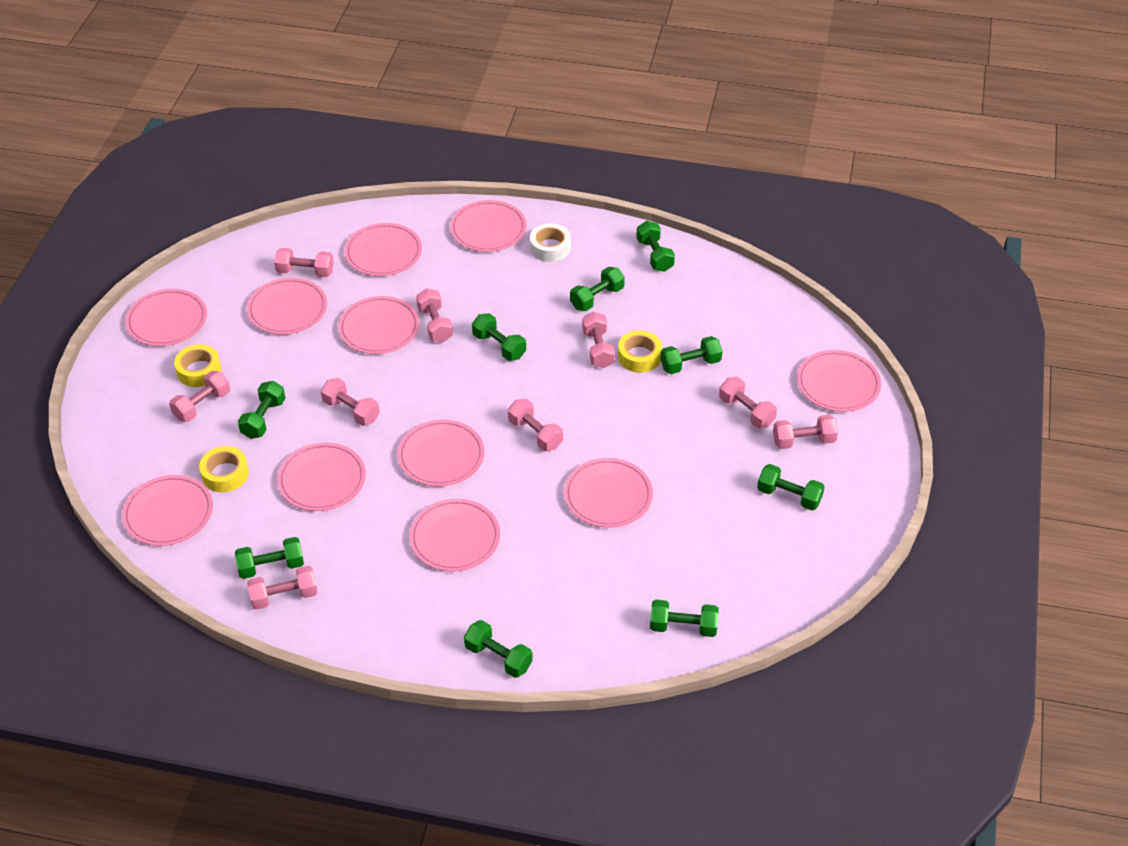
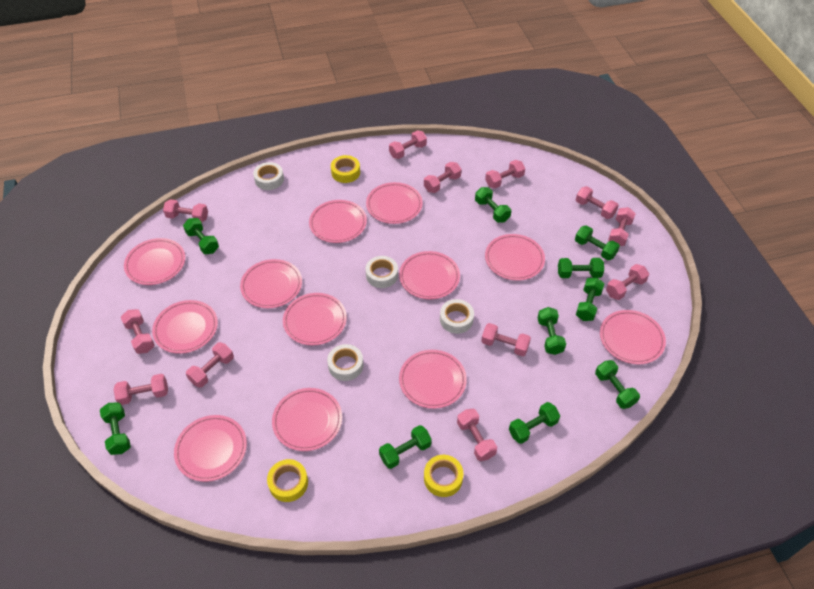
green dumbbell: [235,537,304,579] [238,381,286,439] [464,620,533,678] [472,313,526,361] [570,267,625,311] [636,221,675,272] [650,600,719,637] [661,336,722,374] [757,464,825,510] = 9 -> [100,402,131,455] [183,218,219,254] [379,425,432,469] [475,187,511,223] [509,402,560,444] [537,307,566,355] [558,258,604,278] [575,225,620,260] [576,277,604,321] [595,360,640,409] = 10
pink dumbbell: [169,371,230,422] [247,566,318,610] [274,248,334,277] [321,378,380,426] [416,288,453,342] [508,399,563,451] [582,312,615,368] [719,377,777,428] [773,415,838,449] = 9 -> [114,374,168,405] [121,309,155,354] [163,199,208,222] [186,342,234,388] [389,130,427,159] [424,162,462,193] [457,409,497,461] [481,323,531,356] [485,160,525,188] [576,186,619,219] [606,264,649,300] [608,207,636,246] = 12
pink plate: [122,475,213,546] [125,289,207,346] [247,278,327,335] [277,443,366,511] [338,296,419,354] [344,223,422,276] [397,420,485,487] [409,499,500,572] [450,200,527,252] [564,458,653,528] [797,350,881,412] = 11 -> [124,238,185,285] [152,300,218,354] [174,415,247,482] [240,259,302,308] [272,388,342,451] [283,293,347,346] [309,200,367,243] [366,182,423,224] [399,251,460,299] [399,350,467,409] [485,234,545,281] [600,310,666,364] = 12
white tape: [530,223,571,262] = 1 -> [253,162,284,190] [327,344,363,381] [365,256,398,288] [440,299,474,334] = 4

